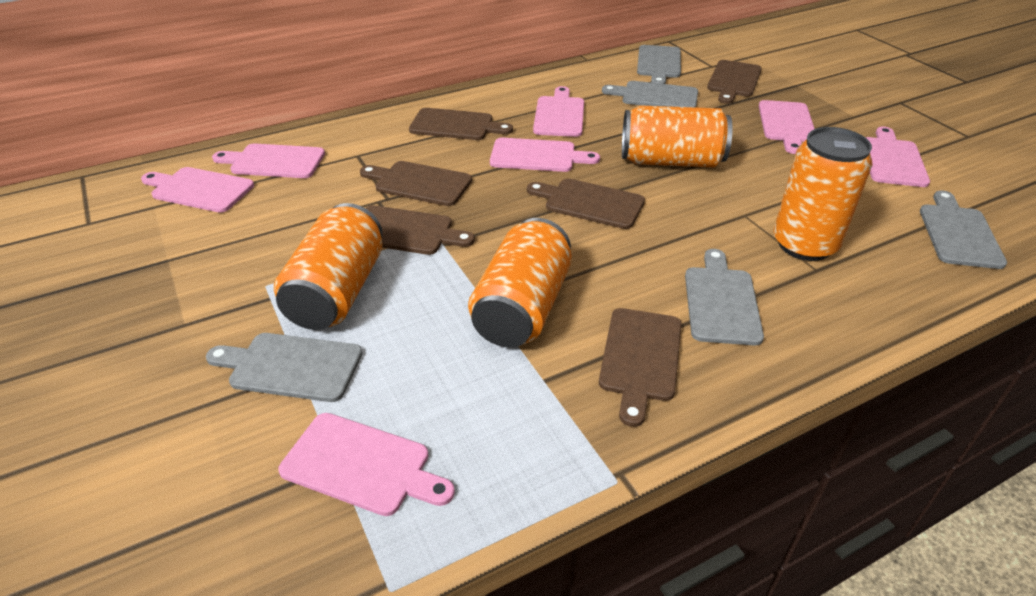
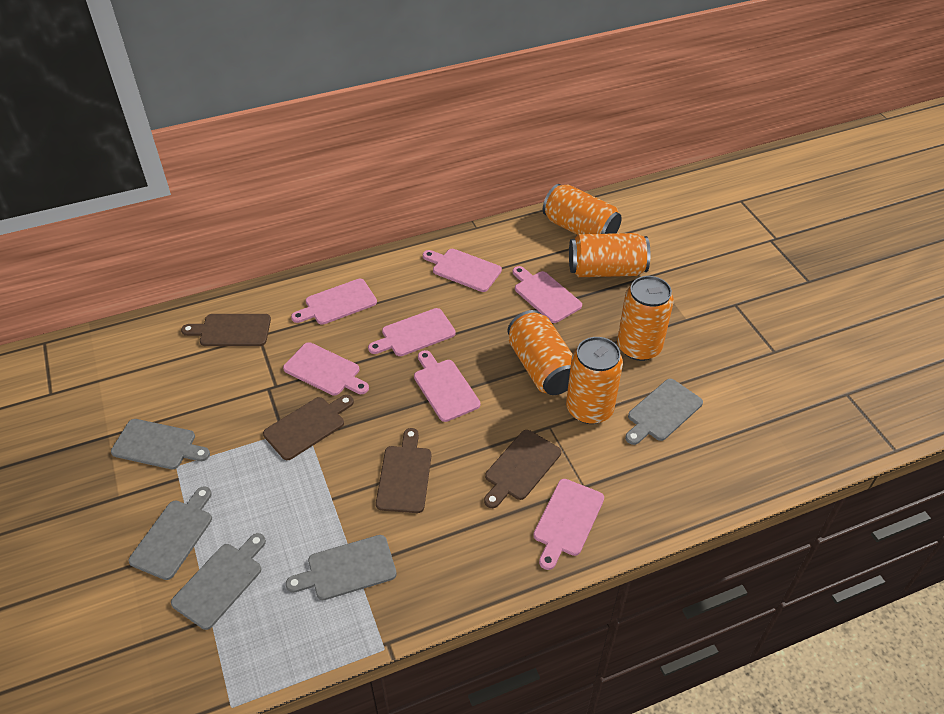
brown cutting board: [360,161,472,206] [366,205,475,255] [409,108,513,140] [527,178,645,229] [599,308,682,427] [707,60,762,104] = 6 -> [181,314,271,346] [263,395,354,460] [376,428,432,513] [484,430,561,508] = 4
orange can: [274,203,383,330] [468,218,572,347] [622,105,733,167] [774,127,872,261] = 4 -> [508,310,573,395] [543,184,622,235] [566,337,623,424] [569,233,650,277] [617,276,674,361] = 5

